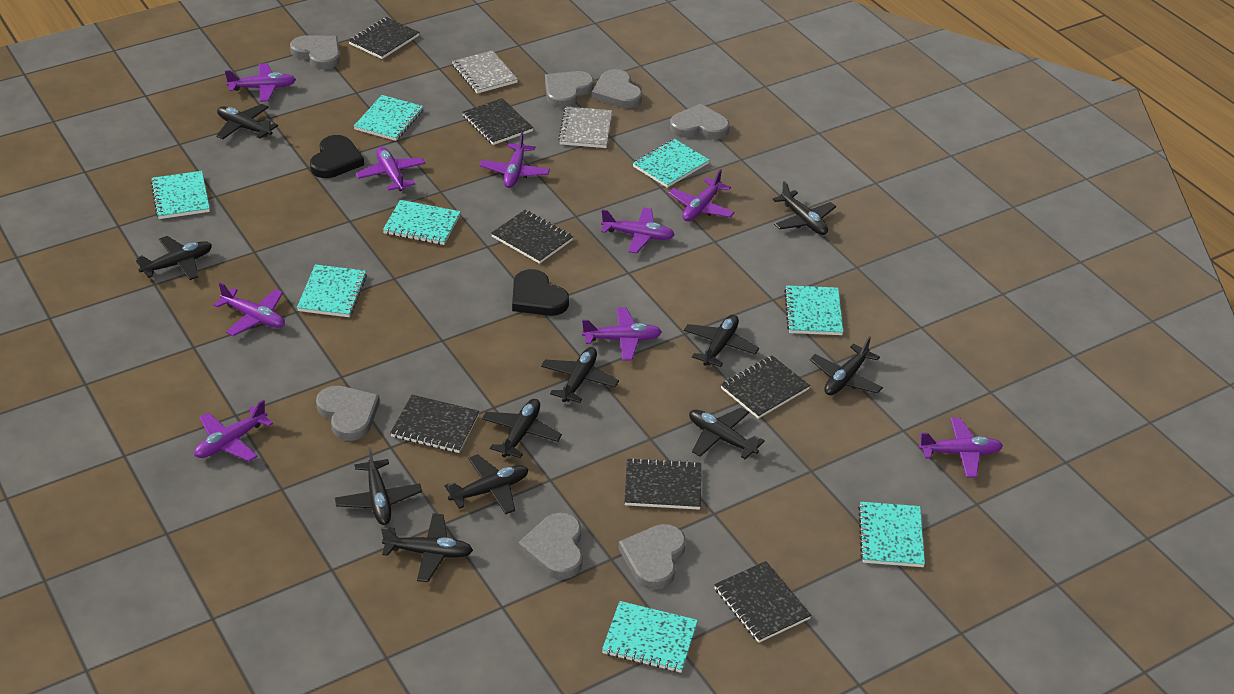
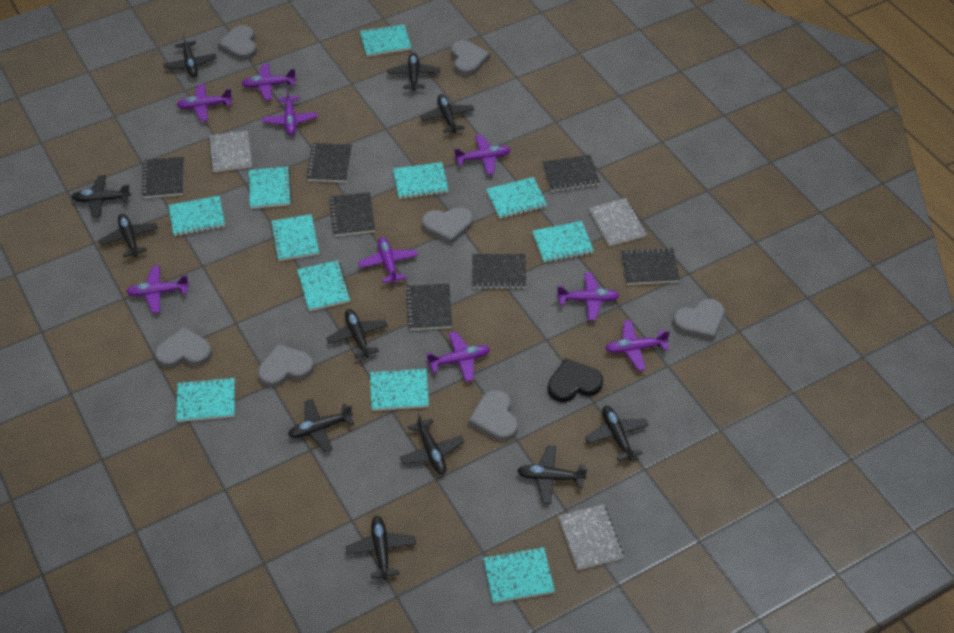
black heart: [310,135,364,178] [512,269,569,316] = 2 -> [548,358,603,402] = 1
grey notebook: [452,50,518,93] [558,107,612,148] = 2 -> [208,130,252,172] [558,504,624,570] [589,198,647,246] = 3
turquoise notebook: [150,171,210,219] [297,264,367,317] [354,95,424,141] [383,200,461,245] [602,601,698,673] [633,139,709,188] [784,285,843,335] [858,502,925,567] = 8 -> [168,196,225,236] [176,377,235,422] [249,167,292,209] [270,214,319,261] [297,260,351,311] [360,24,411,56] [370,368,429,411] [393,162,449,199] [483,547,555,603] [486,177,547,219] [532,221,594,263] = 11

